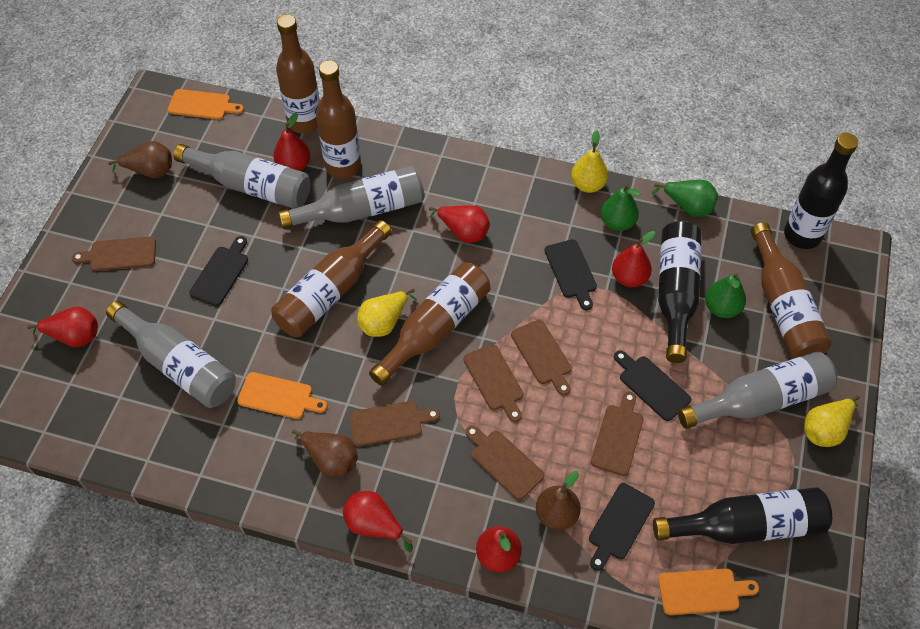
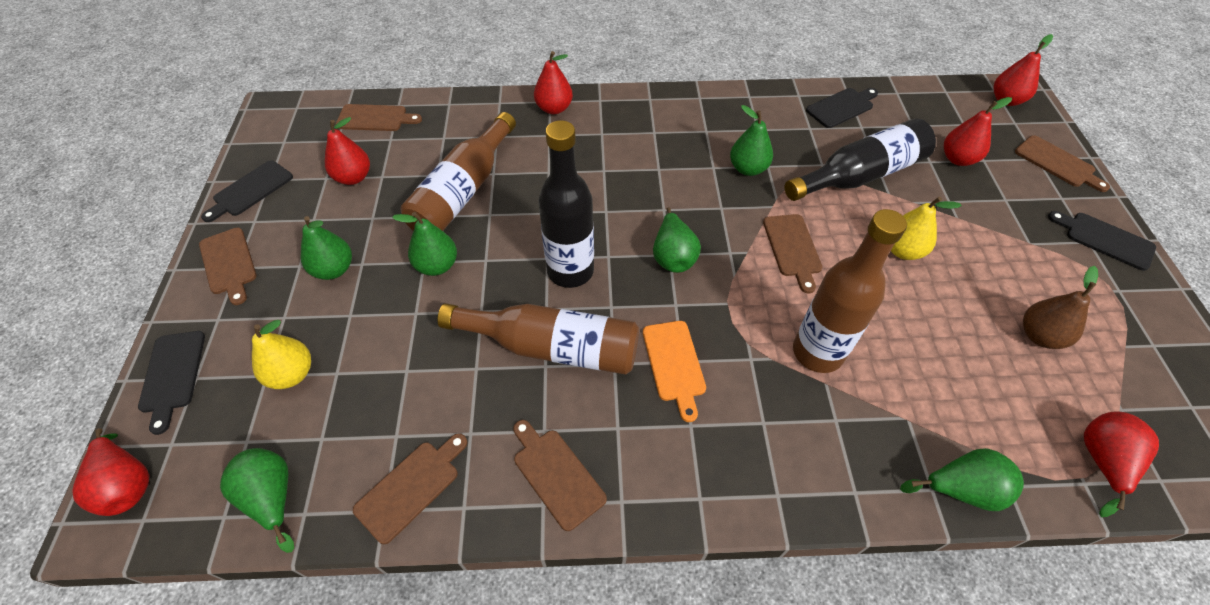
black bottle: [653,487,832,544] [658,221,701,363] [784,133,858,249] = 3 -> [538,120,594,288] [784,118,936,201] = 2
brown bottle: [271,220,392,337] [276,14,320,134] [316,60,361,179] [369,262,490,386] [751,222,832,359] = 5 -> [400,112,516,231] [437,303,639,375] [793,209,907,373] = 3
brown pear: [108,141,172,178] [292,430,358,477] [536,471,581,530] = 3 -> [1023,266,1098,349] = 1
green pear: [600,184,641,231] [652,180,718,217] [705,273,746,318] = 3 -> [220,448,294,553] [301,216,352,280] [392,212,457,276] [653,207,701,273] [730,105,773,176] [900,448,1024,511] = 6
grey bottle: [106,301,236,408] [173,144,311,209] [278,166,424,229] [678,351,837,429] = 4 -> none = 0
orange cutting board: [168,89,244,120] [237,372,327,419] [658,568,759,615] = 3 -> [643,321,706,422] = 1
yellow pear: [357,289,417,337] [571,130,608,193] [804,396,860,447] = 3 -> [252,320,311,389] [891,197,962,260] = 2

